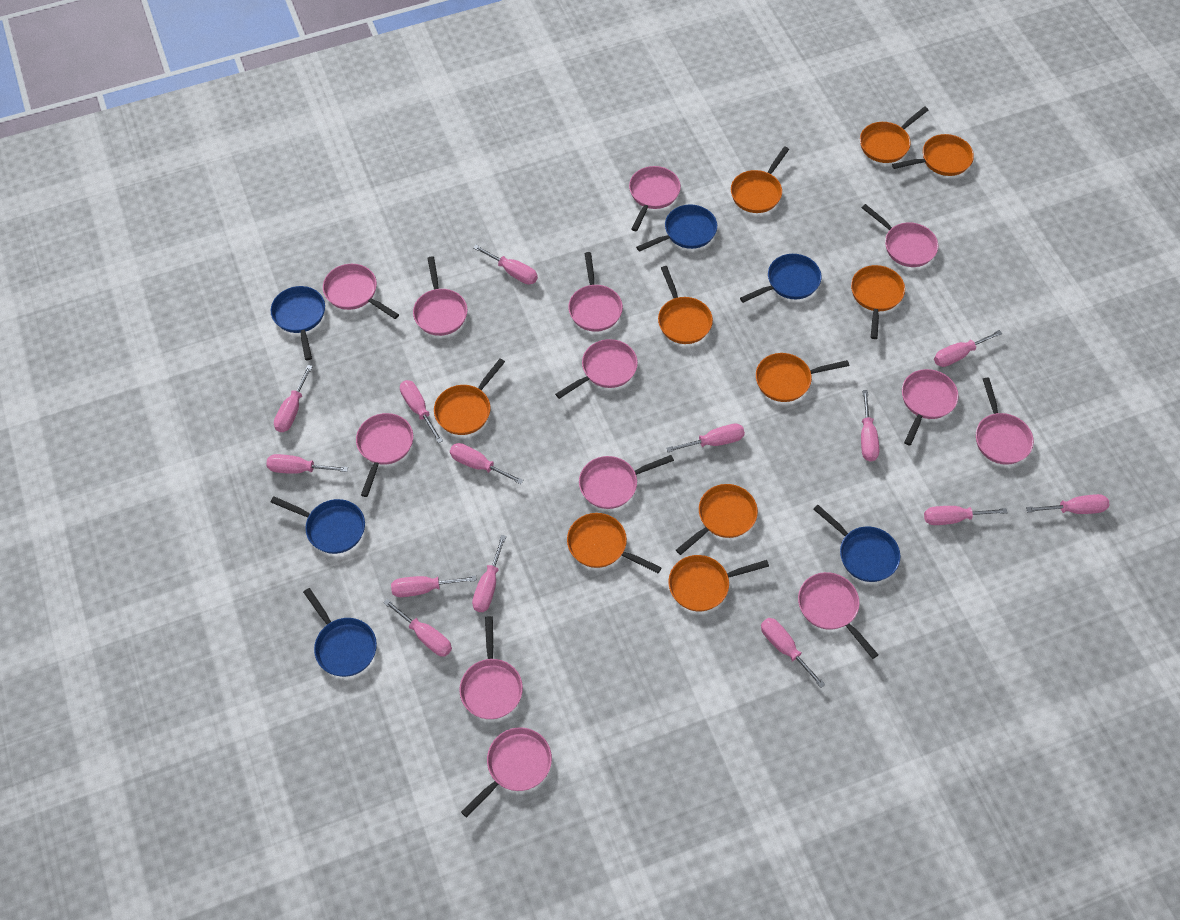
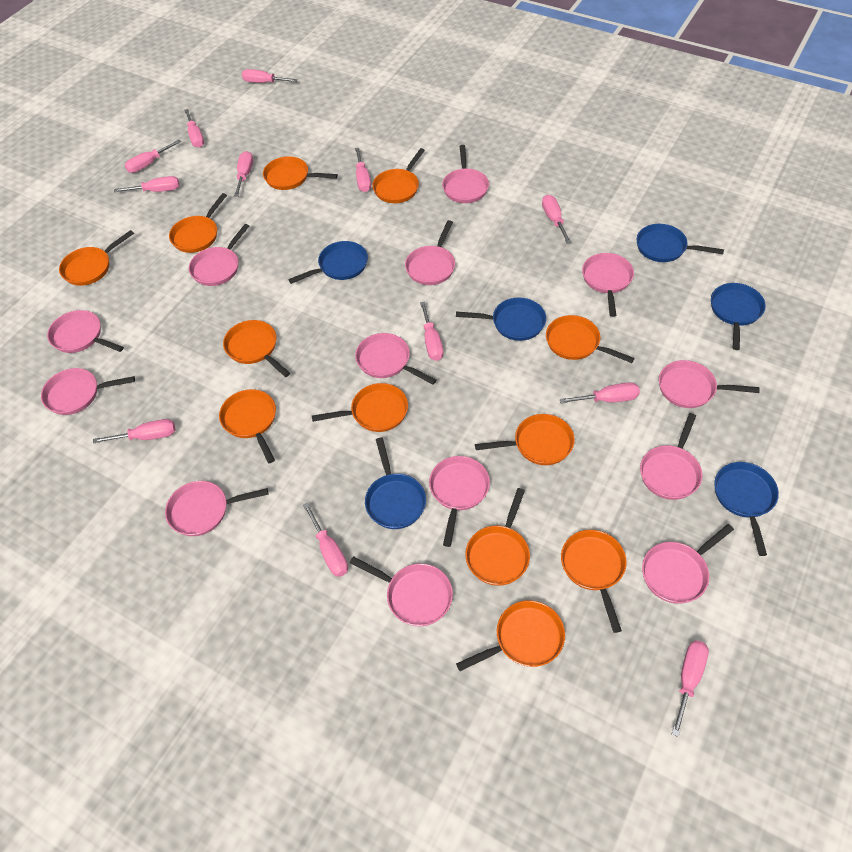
orange pan: [434,358,505,435] [567,513,662,573] [658,266,713,344] [668,555,769,612] [676,484,758,555] [731,147,789,213] [756,353,849,402] [851,265,905,339] [860,106,928,163] [892,134,974,176] = 10 -> [59,230,134,286] [169,193,227,253] [219,389,276,463] [223,320,290,377] [263,156,338,190] [312,383,408,432] [372,148,425,203] [456,600,565,671] [465,488,530,586] [475,414,575,465] [546,315,635,363] [561,530,627,633] = 12
pink screwdriver: [266,454,348,474] [274,365,313,432] [383,599,452,656] [391,575,477,597] [400,380,443,443] [450,443,523,484] [472,535,507,612] [473,245,538,285] [666,424,745,452] [761,618,825,688] [861,390,879,462] [924,506,1008,525] [934,330,1002,367] [1026,494,1110,514] = 14 -> [93,419,176,444] [114,176,180,192] [125,140,181,173] [184,109,204,148] [234,151,253,197] [242,69,298,83] [303,503,348,577] [355,148,371,192] [420,301,443,361] [542,195,571,244] [560,382,640,404] [672,640,709,737] = 12

